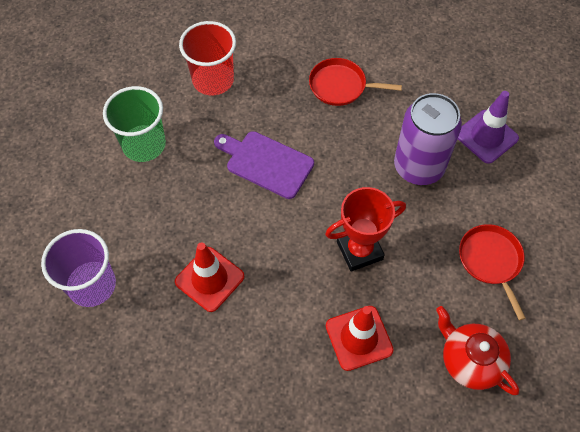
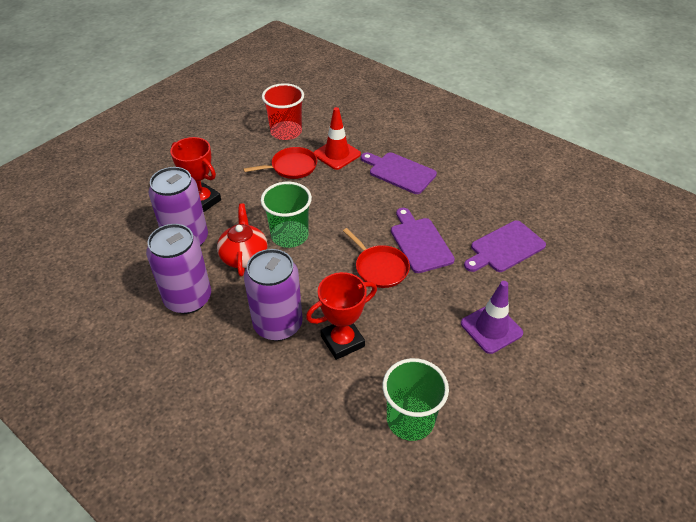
green cup: [103,86,166,162] = 1 -> [261,182,312,248] [382,358,449,441] = 2
purple can: [394,93,462,185] = 1 -> [146,224,211,314] [149,167,208,246] [244,249,303,341] = 3
purple cup: [41,229,116,307] = 1 -> none = 0
purple cutting board: [214,131,314,199] = 1 -> [361,152,437,194] [391,208,455,273] [464,220,546,272] = 3
red traffic cone: [175,242,244,312] [326,306,394,371] = 2 -> [313,107,361,170] = 1
red trophy: [325,187,406,272] = 1 -> [170,137,221,212] [306,272,377,360] = 2

